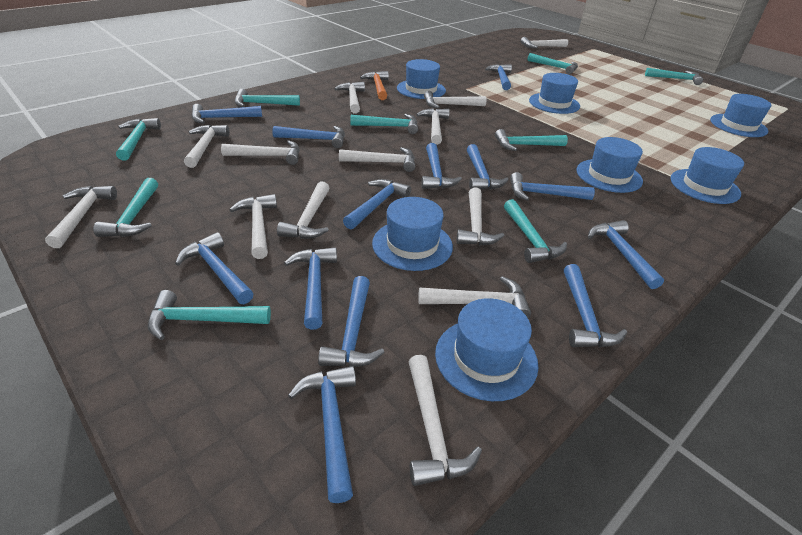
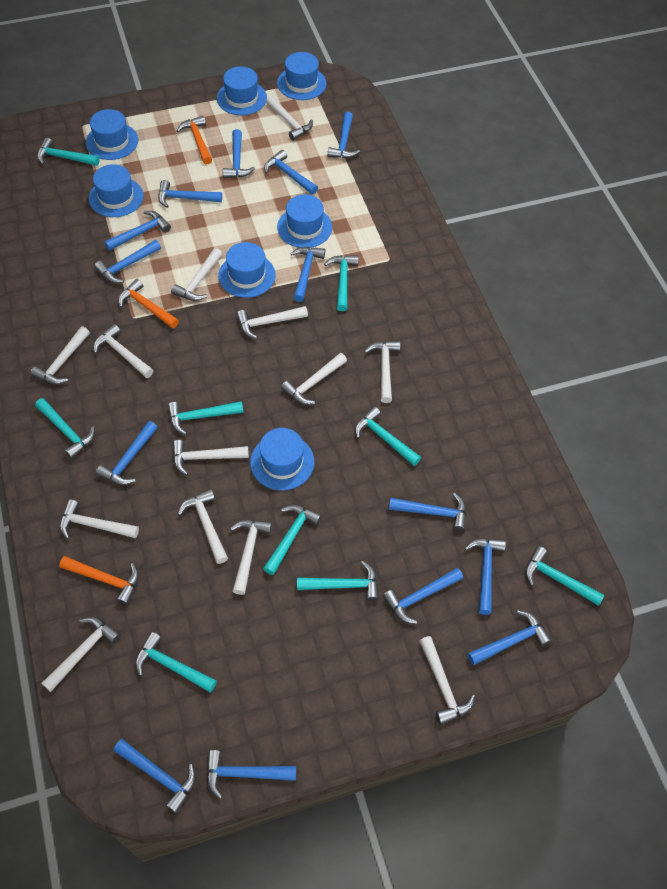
blue hammer: [175,232,254,304] [191,104,262,124] [272,126,345,148] [284,247,337,330] [288,366,356,503] [318,276,384,367] [343,179,411,229] [421,143,462,189] [467,144,509,190] [485,64,512,90] [510,172,595,201] [564,264,627,347] [588,220,664,289] = 13 -> [94,240,161,283] [96,421,158,485] [104,211,171,251] [113,739,196,813] [158,180,222,208] [206,750,296,799] [223,129,255,178] [264,150,318,195] [290,247,325,302] [328,112,360,158] [383,568,463,624] [389,493,466,531] [464,538,506,615] [468,610,552,665] = 14
orange hammer: [360,71,389,100] = 1 -> [59,556,139,605] [118,279,179,328] [177,116,212,165] = 3

